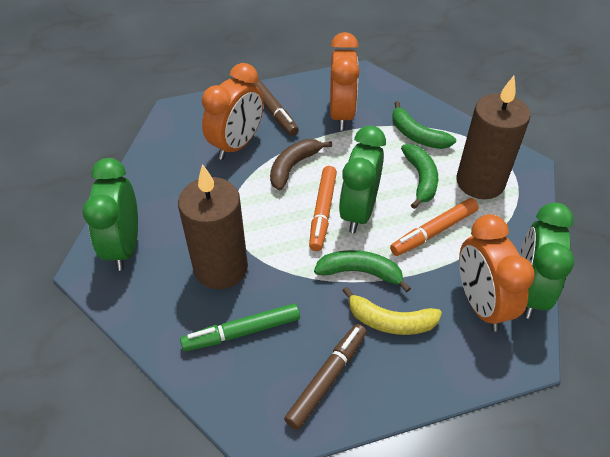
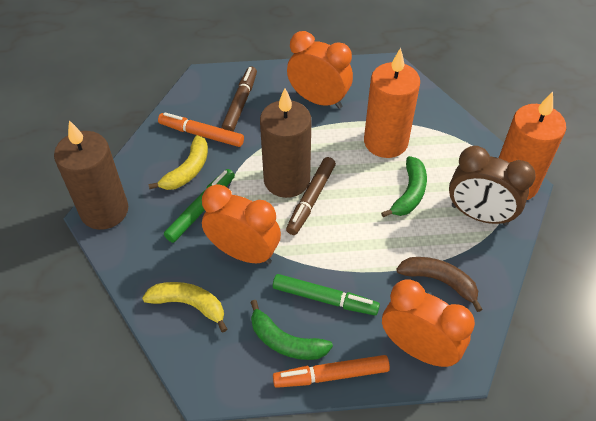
brown clock: none = 0 -> [449,146,536,226] = 1
green banana: [314,250,411,292] [393,101,456,149] [401,144,438,209] = 3 -> [250,300,333,360] [381,156,427,217] = 2
green clock: [82,158,138,271] [339,126,386,233] [520,203,574,319] = 3 -> none = 0
green marker: [180,303,300,351] = 1 -> [164,169,235,243] [273,274,380,315] = 2
orange candle: none = 0 -> [364,48,420,158] [499,92,566,200] = 2
yellow banana: [342,287,442,335] = 1 -> [142,282,227,332] [148,135,208,190] = 2

